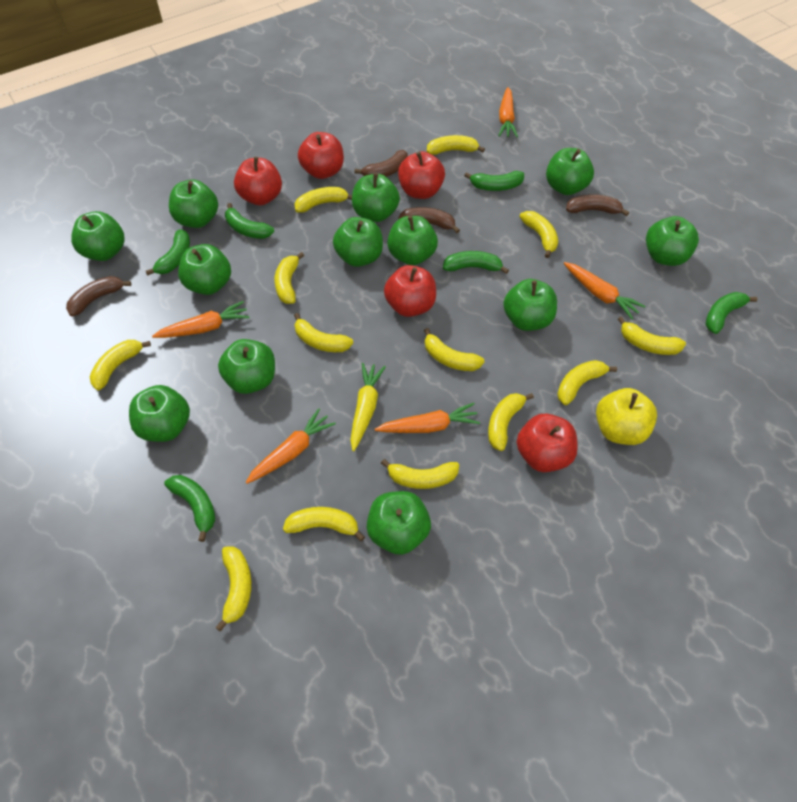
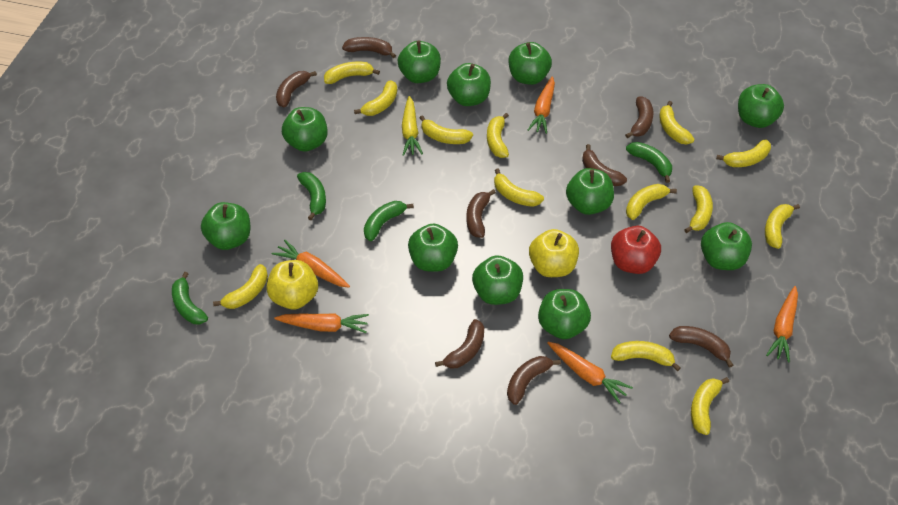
brown banana: [66,276,131,317] [354,150,408,177] [398,207,460,233] [566,194,629,216] = 4 -> [276,71,317,107] [342,37,396,58] [435,319,484,368] [466,189,496,238] [507,356,561,405] [582,144,627,186] [625,97,654,138] [669,326,733,368] = 8
green apple: [71,211,125,261] [129,385,190,442] [169,180,218,228] [178,244,231,295] [218,339,275,394] [333,217,383,267] [352,173,400,222] [366,491,431,555] [387,216,438,265] [503,279,557,331] [546,148,594,195] [646,216,699,266] = 12 -> [201,202,250,250] [282,107,328,152] [397,40,441,83] [408,223,458,272] [447,63,491,106] [472,255,523,305] [509,42,552,85] [538,289,591,339] [566,168,614,215] [701,222,752,270] [738,84,784,128] = 11
green banana: [146,229,190,276] [164,475,215,542] [225,203,274,239] [443,251,509,274] [464,171,524,191] [705,292,757,334] = 6 -> [172,272,208,324] [297,172,326,220] [364,201,414,241] [626,142,672,183] = 4
red apple: [234,157,282,205] [298,132,344,179] [384,265,436,317] [398,151,445,199] [516,414,578,472] = 5 -> [611,226,661,274] = 1
yellow apple: [596,388,657,445] = 1 -> [266,260,318,309] [529,229,579,277] = 2

